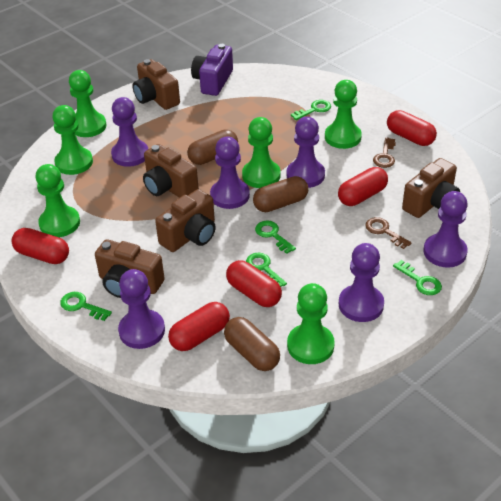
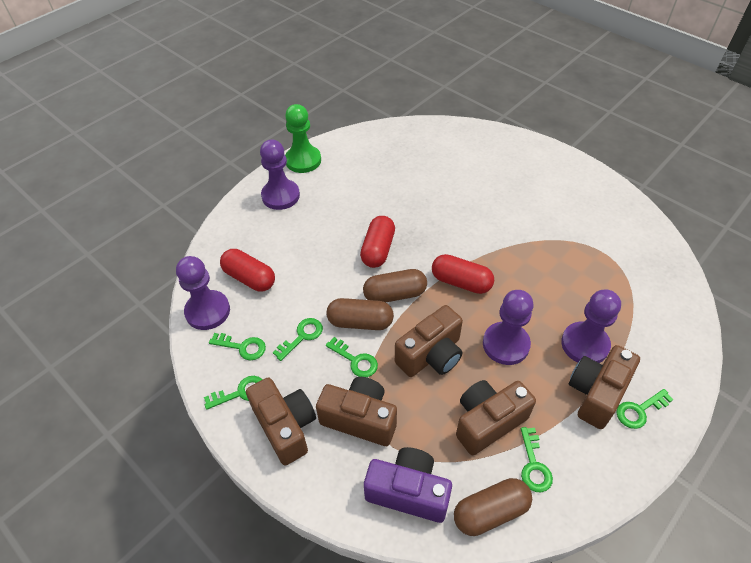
brown key: [365,217,412,249] [373,138,396,168] = 2 -> none = 0
green key: [60,292,112,321] [246,253,287,287] [255,221,296,254] [291,100,331,120] [393,260,442,295] = 5 -> [204,376,263,410] [209,333,266,361] [273,318,323,361] [326,337,378,377] [521,427,553,492] [617,389,674,429] = 6
green pawn: [36,164,80,237] [52,105,93,175] [69,70,106,137] [242,117,281,188] [287,283,335,364] [325,80,362,149] = 6 -> [285,104,321,173] = 1
purple pawn: [111,97,148,167] [118,269,165,349] [210,136,250,209] [287,117,325,188] [339,243,384,322] [424,191,468,268] = 6 -> [176,256,230,330] [260,139,300,210] [483,290,533,365] [561,290,621,363] = 4
red capsule: [12,228,69,264] [168,302,230,351] [226,260,282,307] [338,167,388,206] [387,110,437,146] = 5 -> [220,249,275,292] [360,216,395,268] [432,254,494,294] = 3

